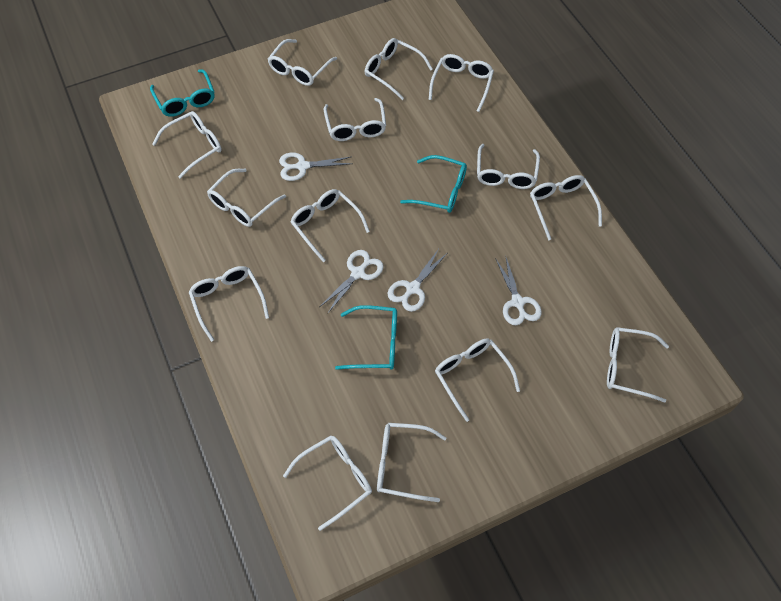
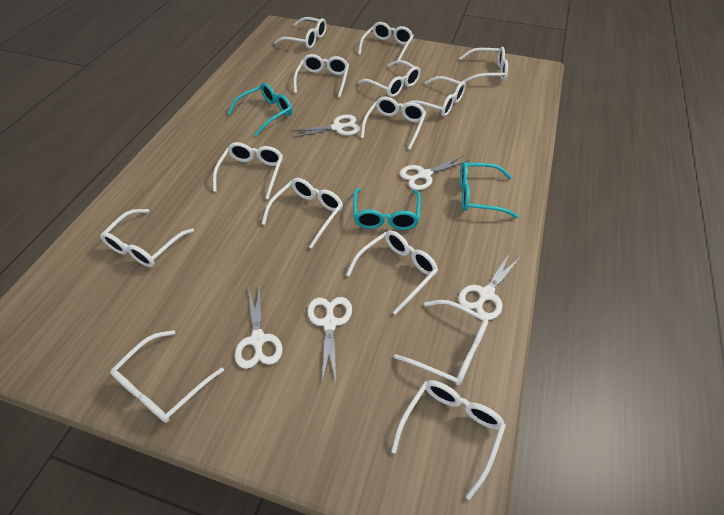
white scissors: [279,153,352,181] [320,250,384,313] [387,249,447,312] [495,255,542,325] = 4 -> [235,287,283,369] [292,115,360,138] [307,297,352,383] [400,156,469,190] [458,254,520,320] = 5

